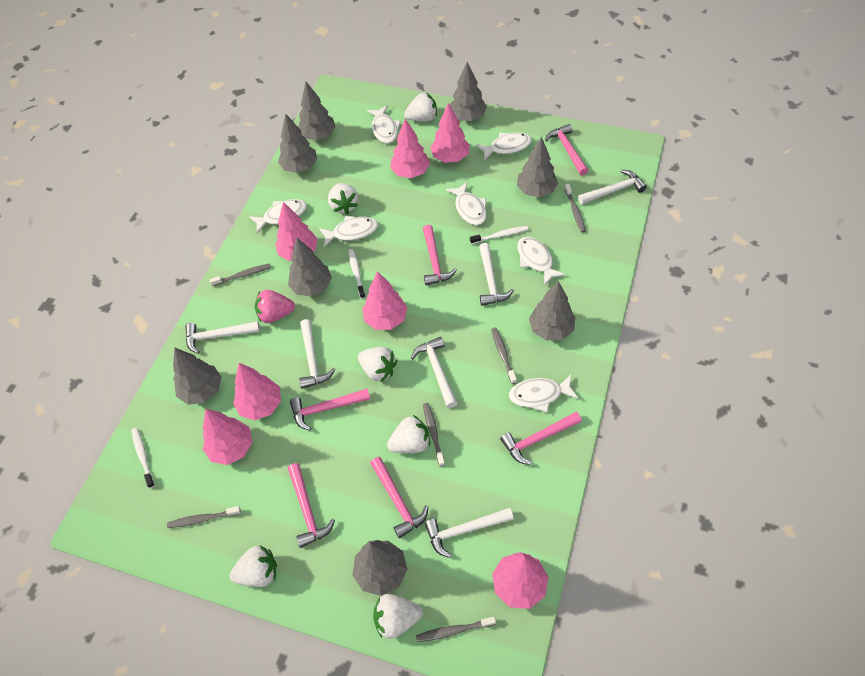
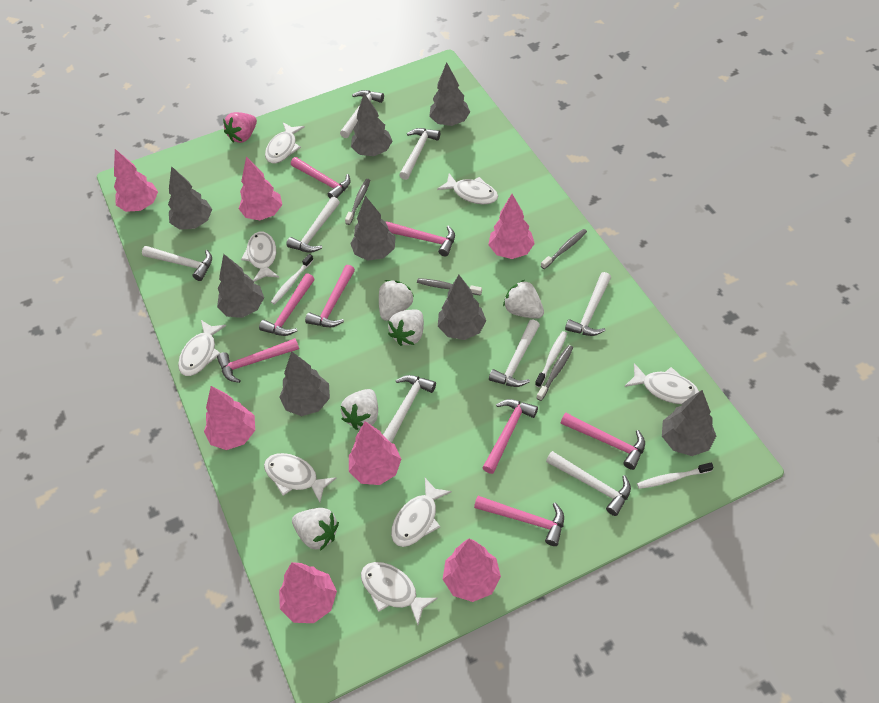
grey toothbrush: [167,506,241,528] [210,263,271,286] [416,617,496,642] [423,403,445,467] [491,327,517,384] [564,184,586,233] = 6 -> [345,179,370,225] [417,278,482,296] [537,345,573,401] [541,229,587,269] = 4
pink hammer: [288,463,335,548] [290,389,370,431] [370,457,428,538] [423,225,457,285] [500,412,582,465] [545,124,588,175] = 6 -> [217,338,299,383] [259,273,315,336] [291,157,351,198] [305,265,355,327] [386,221,455,256] [474,496,564,546] [482,399,538,474] [561,413,645,470] = 8
white fish: [249,199,307,233] [319,216,378,247] [367,105,401,143] [446,182,487,225] [476,132,532,161] [509,375,579,413] [517,237,566,286] = 7 -> [178,320,226,376] [241,232,279,282] [264,453,336,503] [265,123,305,163] [361,562,438,625] [391,478,452,547] [437,173,498,204] [625,363,699,404] = 8
white hammer: [185,321,260,354] [299,319,335,389] [411,337,457,408] [424,508,514,558] [479,243,514,306] [578,169,647,204] = 6 -> [142,246,212,281] [286,197,340,253] [340,90,384,138] [383,375,436,443] [399,128,440,180] [489,319,540,387] [546,451,631,516] [565,272,611,336] = 8
white strawberry: [229,545,277,587] [328,183,358,214] [358,347,397,382] [373,594,423,639] [387,415,430,453] [404,92,437,121] = 6 -> [292,508,339,551] [341,389,378,430] [379,280,414,321] [388,309,424,346] [503,280,544,319] = 5

